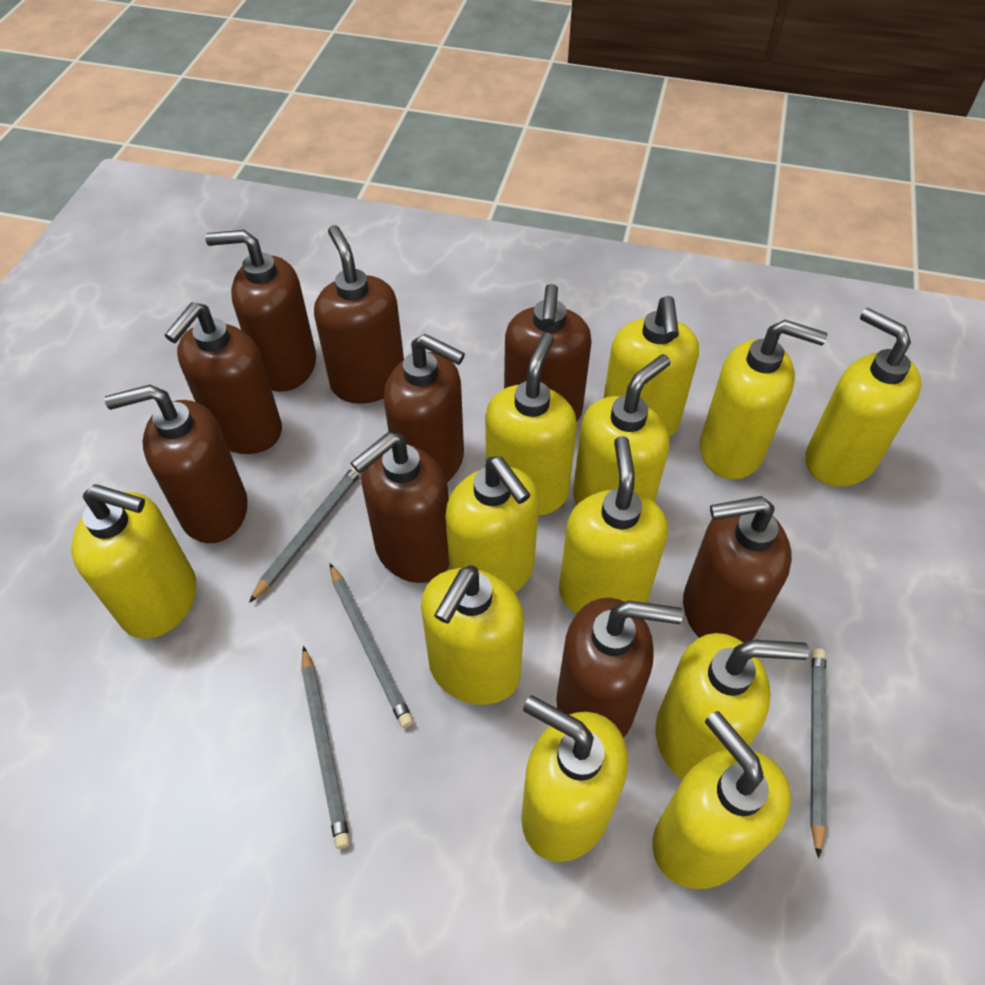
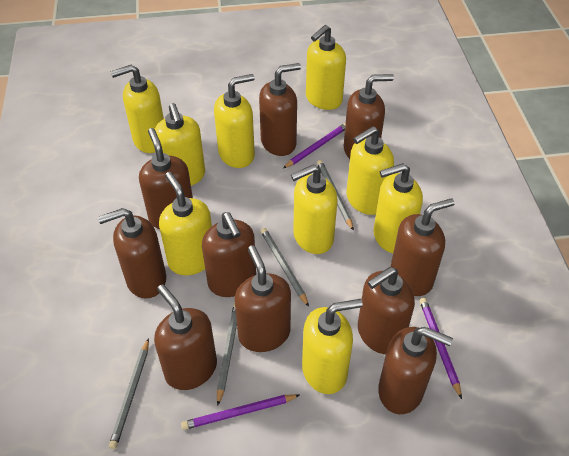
brown soap dispenser: [104,385,248,543] [165,302,282,454] [205,230,316,392] [314,225,404,404] [351,432,449,583] [384,334,465,482] [504,284,592,421] [556,598,683,738] [683,496,792,643] = 9 -> [98,208,166,299] [139,128,193,229] [154,284,217,390] [202,212,256,297] [235,245,291,352] [259,63,301,156] [344,74,394,159] [358,267,415,354] [378,327,453,414] [391,198,455,296] = 10
purple pencil: none = 0 -> [181,394,300,430] [283,123,346,168] [420,298,462,399] = 3
yellow soap dispenser: [71,484,196,639] [421,565,524,705] [445,457,539,593] [485,333,577,516] [521,695,628,862] [559,436,668,614] [573,354,671,504] [603,296,699,437] [652,711,791,889] [656,633,809,780] [700,320,828,479] [805,308,921,487] = 12 -> [110,65,164,153] [155,103,205,186] [159,172,212,275] [214,74,255,168] [291,165,337,254] [302,299,363,394] [306,25,346,110] [347,126,394,215] [373,163,423,253] = 9

